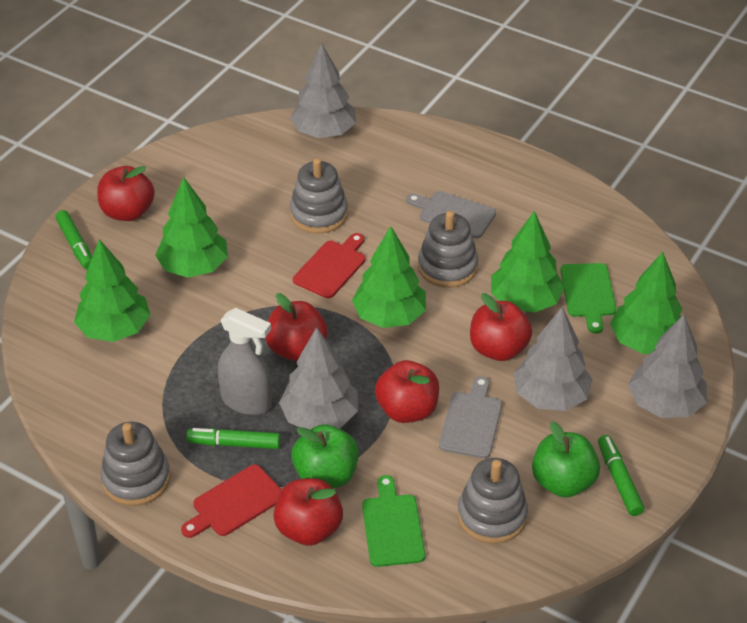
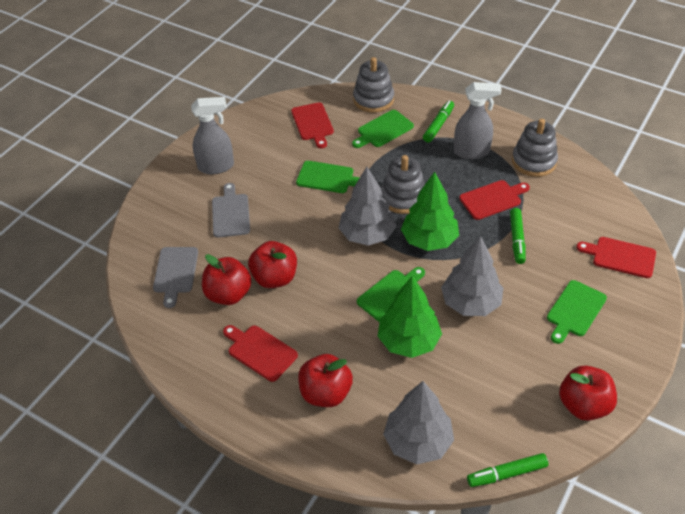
green apple: [291,424,359,488] [532,422,600,498] = 2 -> none = 0
green cutting board: [362,475,425,567] [561,263,616,334] = 2 -> [296,161,360,193] [352,110,414,148] [357,267,425,322] [547,280,607,344] = 4
green tree: [74,239,150,342] [155,177,228,278] [352,226,426,328] [491,211,565,313] [610,252,683,354] = 5 -> [378,276,442,358] [401,172,459,251] = 2
grey spray bottle: [218,308,272,415] = 1 -> [191,97,234,174] [454,82,502,159] = 2
grey stacking toy: [101,422,171,506] [290,158,348,234] [418,211,478,288] [457,458,528,544] = 4 -> [353,57,394,113] [381,155,425,214] [512,119,558,177] = 3
grey tree: [279,327,358,430] [290,43,356,138] [514,307,593,411] [628,314,707,418] = 4 -> [339,167,397,246] [383,381,454,464] [441,236,503,316] = 3
red apple: [97,166,155,221] [266,293,328,361] [274,478,343,546] [375,360,439,423] [470,293,532,361] = 5 -> [202,254,252,305] [248,241,297,288] [298,354,353,407] [559,366,617,421] = 4
red cutting board: [181,464,282,538] [293,233,366,298] = 2 -> [223,325,298,382] [291,102,334,148] [459,180,530,220] [576,237,656,278] = 4

